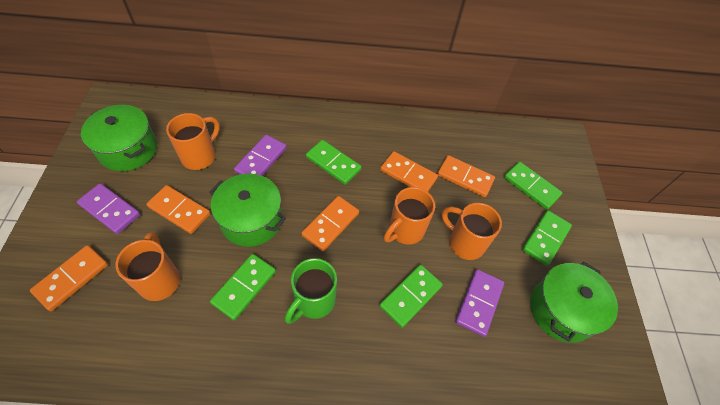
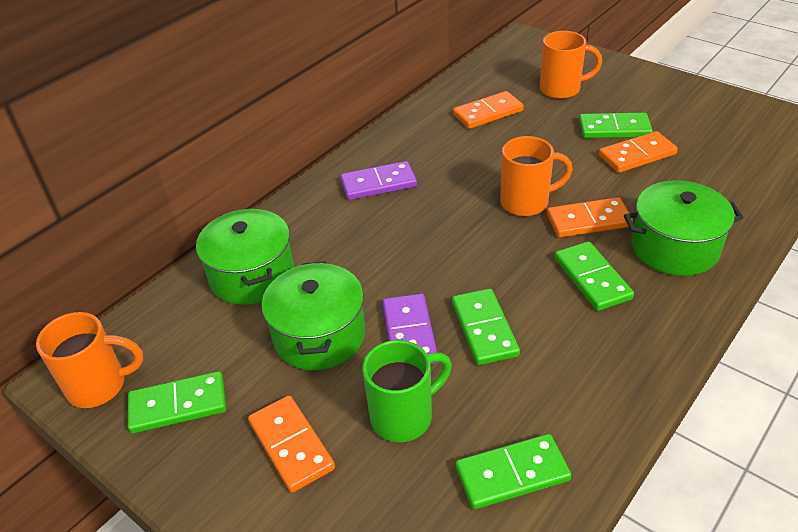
orange domino: [30,245,108,311] [147,185,210,234] [302,196,359,251] [380,151,438,192] [437,155,495,197] = 5 -> [248,395,335,493] [453,91,524,129] [547,197,633,237] [599,131,678,173] = 4
orange mug: [115,232,180,301] [166,113,220,170] [384,187,435,245] [442,203,502,260] = 4 -> [36,312,143,408] [500,136,573,216] [540,31,602,99] = 3
purple domino: [77,183,140,234] [234,135,287,176] [455,269,504,337] = 3 -> [340,161,417,200] [382,294,438,364] = 2

